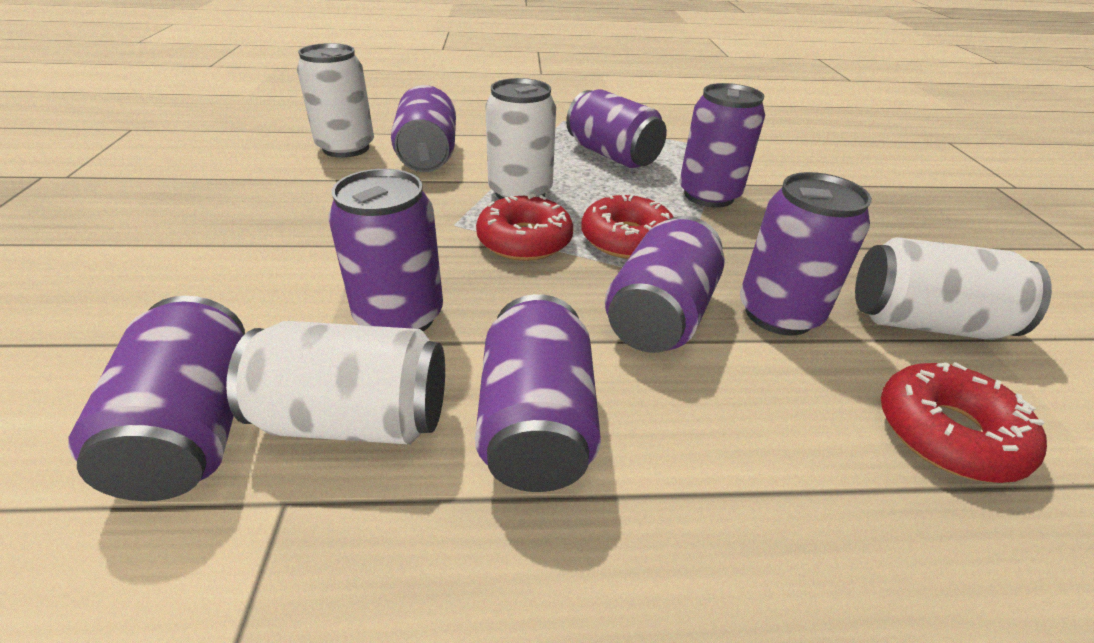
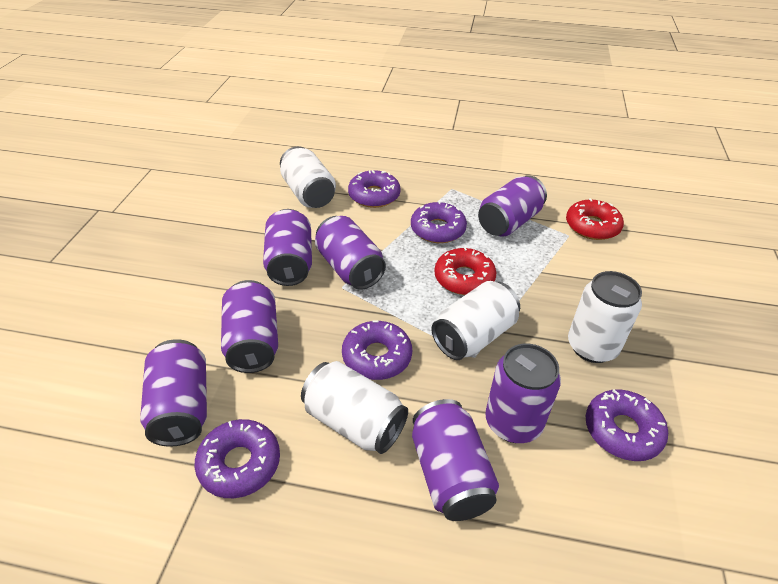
purple can: [68,296,245,501] [329,169,443,331] [391,85,456,172] [475,294,601,492] [566,89,667,169] [605,216,724,353] [680,83,765,208] [740,172,872,336] = 8 -> [140,339,207,447] [221,280,278,373] [263,209,312,286] [315,216,386,290] [412,399,499,521] [478,175,547,237] [485,344,561,443] = 7
purple donut: none = 0 -> [195,419,280,498] [342,320,412,380] [348,170,400,208] [411,201,467,243] [586,389,668,461] = 5
red donut: [476,194,573,261] [581,194,674,259] [881,362,1047,483] = 3 -> [434,247,496,295] [566,198,624,240] = 2

